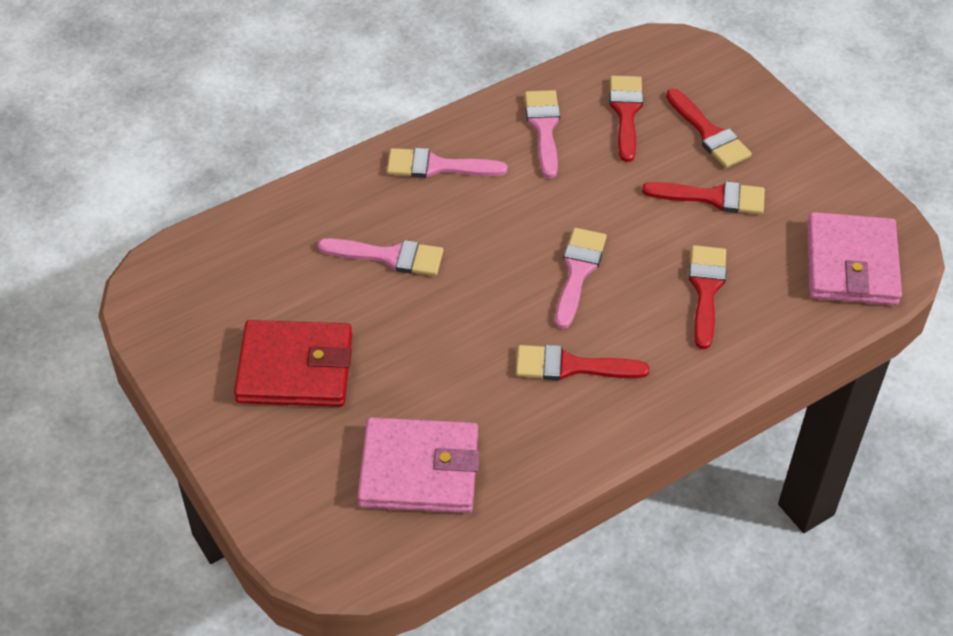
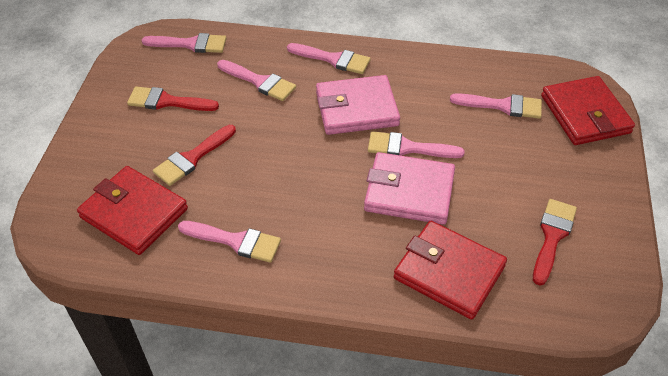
pink brush: [318,238,443,276] [387,148,508,178] [525,90,560,178] [555,228,607,329] = 4 -> [141,33,226,53] [178,221,281,263] [217,60,296,101] [287,43,371,74] [368,131,465,158] [450,93,542,119] = 6
red brush: [516,345,649,381] [609,76,643,162] [642,181,765,214] [666,89,752,168] [689,245,726,349] = 5 -> [127,86,219,111] [153,125,236,186] [533,199,577,285] = 3
red wallet: [234,320,352,407] = 1 -> [77,166,188,255] [394,221,507,320] [541,76,635,145] = 3

